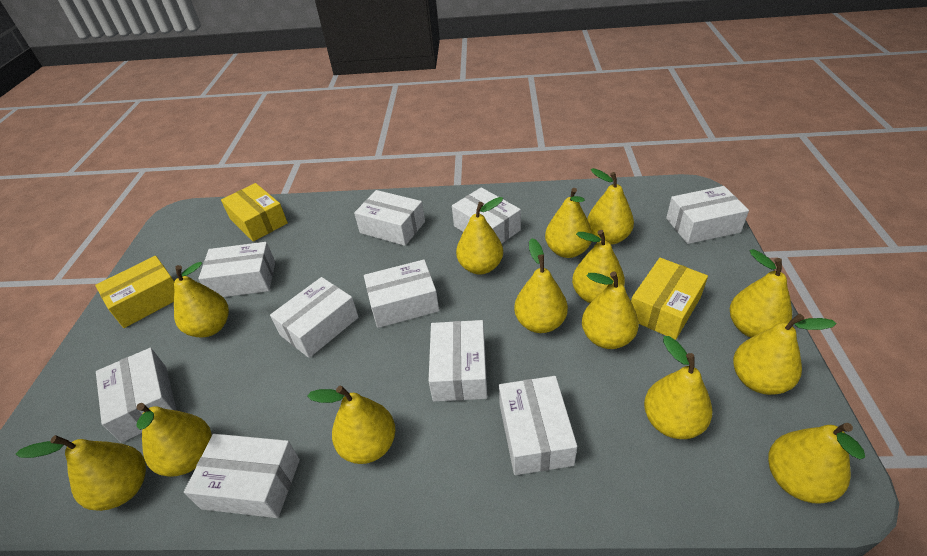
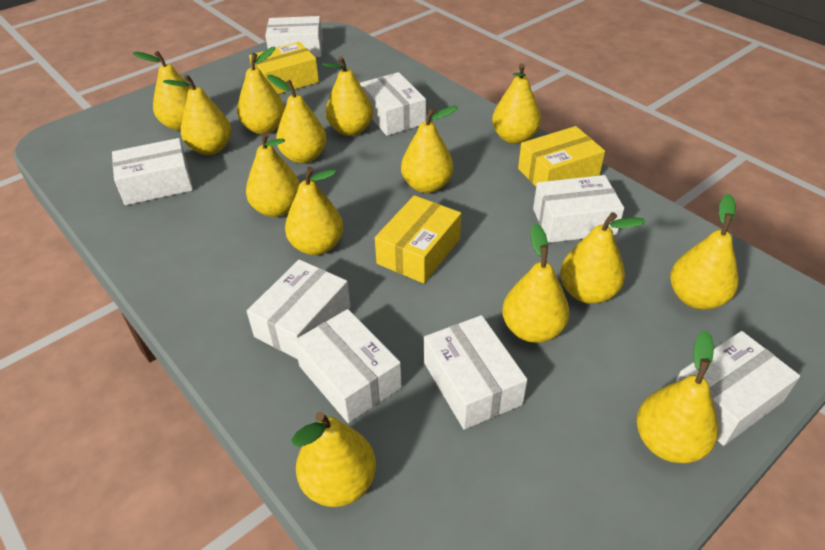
white box: [96,348,177,443] [184,434,300,518] [198,242,275,297] [270,277,359,358] [354,190,425,246] [364,260,439,328] [428,320,487,402] [452,187,521,243] [499,376,577,475] [666,186,749,244] = 10 -> [112,138,193,205] [247,259,351,359] [265,16,323,57] [294,309,402,423] [360,72,426,136] [424,315,527,430] [533,175,624,243] [676,331,800,446] = 8

